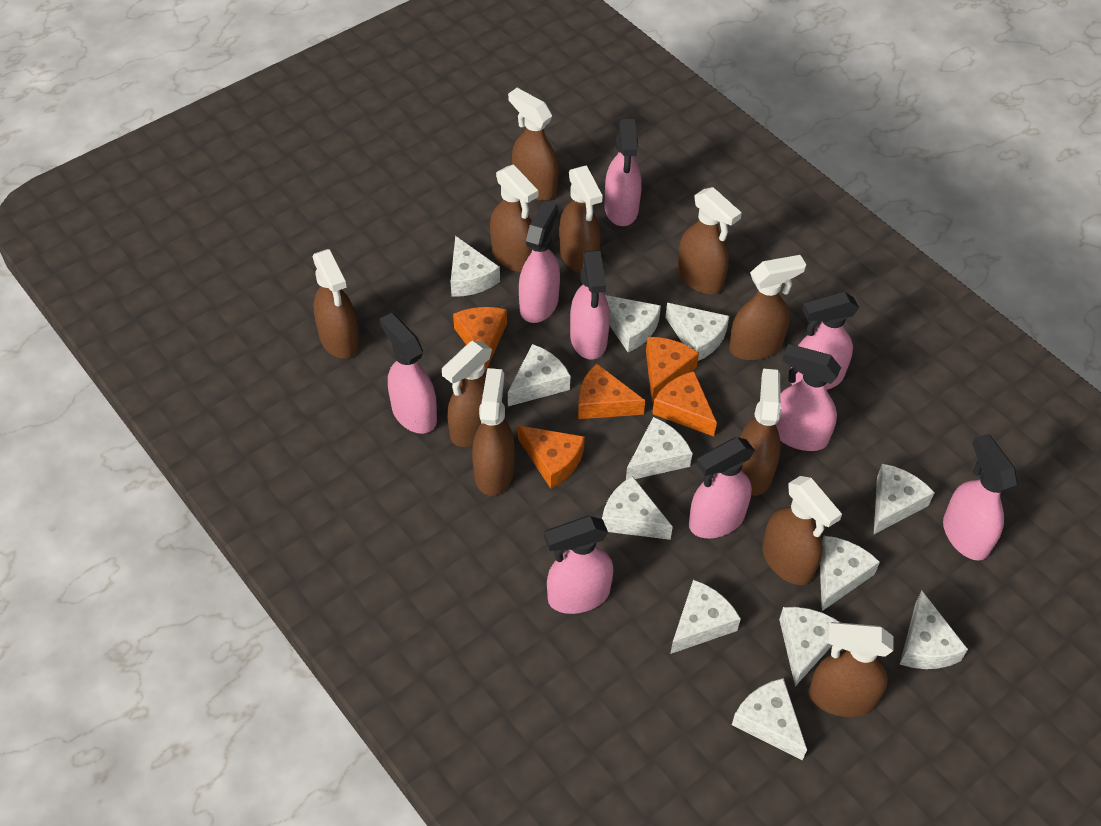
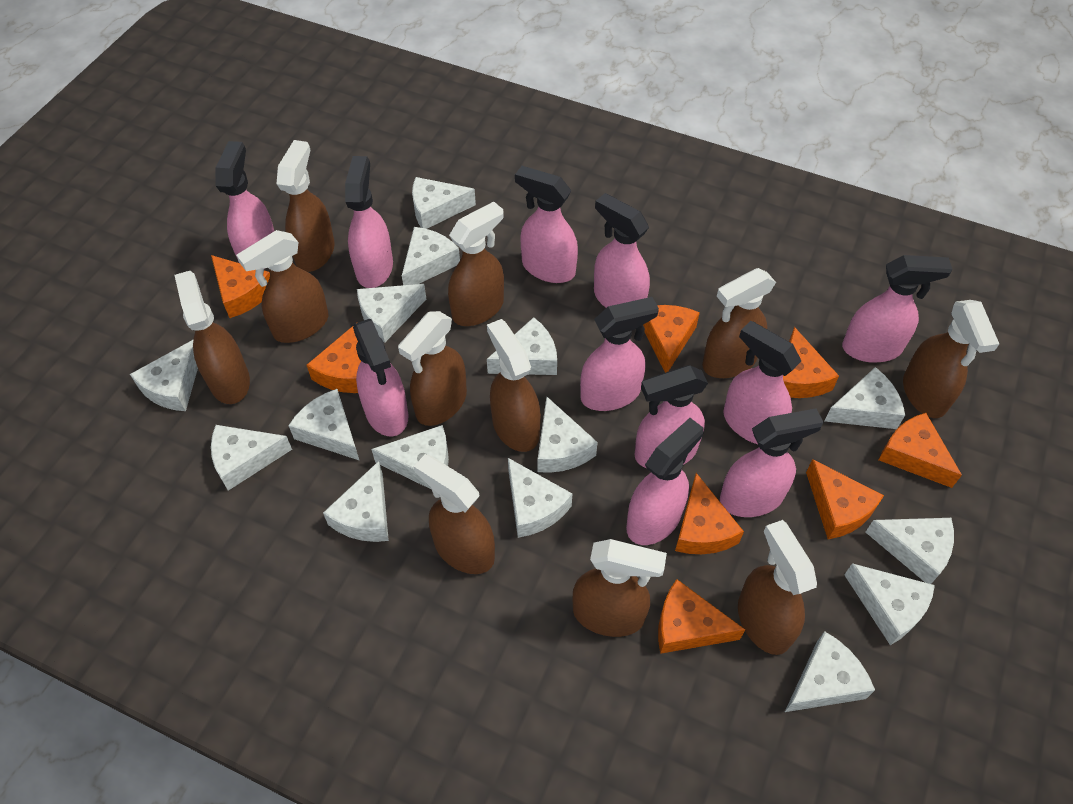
orange cheese: [453,307,507,371] [518,425,585,488] [578,363,646,419] [646,337,699,402] [652,371,717,436] = 5 -> [211,255,270,318] [307,322,361,393] [643,305,700,373] [658,579,745,654] [675,473,744,554] [783,327,839,398] [806,459,884,539] [879,413,962,488] = 8
pink spray bottle: [380,313,437,434] [519,200,560,323] [544,516,614,614] [570,250,610,360] [604,119,641,226] [689,437,755,539] [775,344,841,451] [791,292,859,390] [943,434,1017,561] = 9 -> [215,141,274,269] [345,156,393,288] [353,319,408,436] [515,166,578,283] [580,297,659,411] [594,193,650,308] [626,418,704,545] [635,365,708,468] [720,408,824,517] [723,321,801,444] [842,255,953,363] = 11
white cheese: [451,236,500,297] [508,344,570,406] [602,476,673,540] [605,295,661,352] [626,417,693,480] [665,303,729,361] [670,579,741,654] [732,678,807,761] [779,607,841,686] [820,536,880,611] [874,464,935,534] [900,591,968,669] = 12 -> [130,339,198,411] [211,425,292,491] [288,389,360,461] [323,461,389,542] [357,284,426,343] [371,425,449,490] [402,227,460,285] [412,177,476,229] [487,317,557,375] [508,458,572,538] [538,396,598,473] [785,631,875,712] [825,367,905,429] [844,563,935,645] [865,518,954,584] = 15

